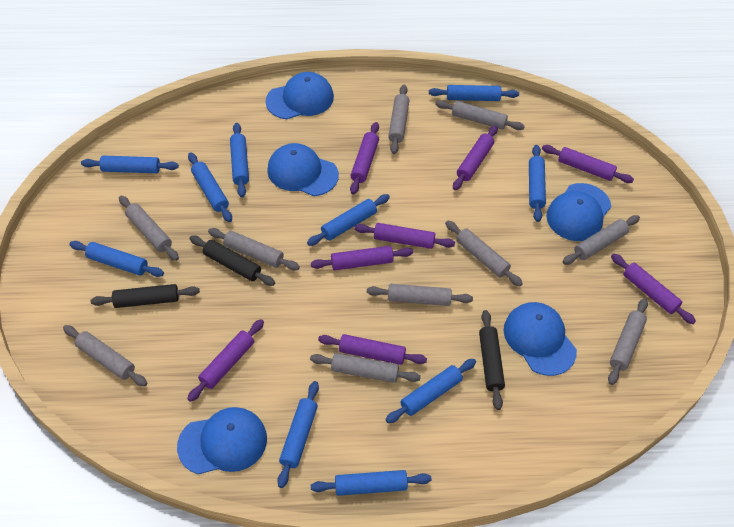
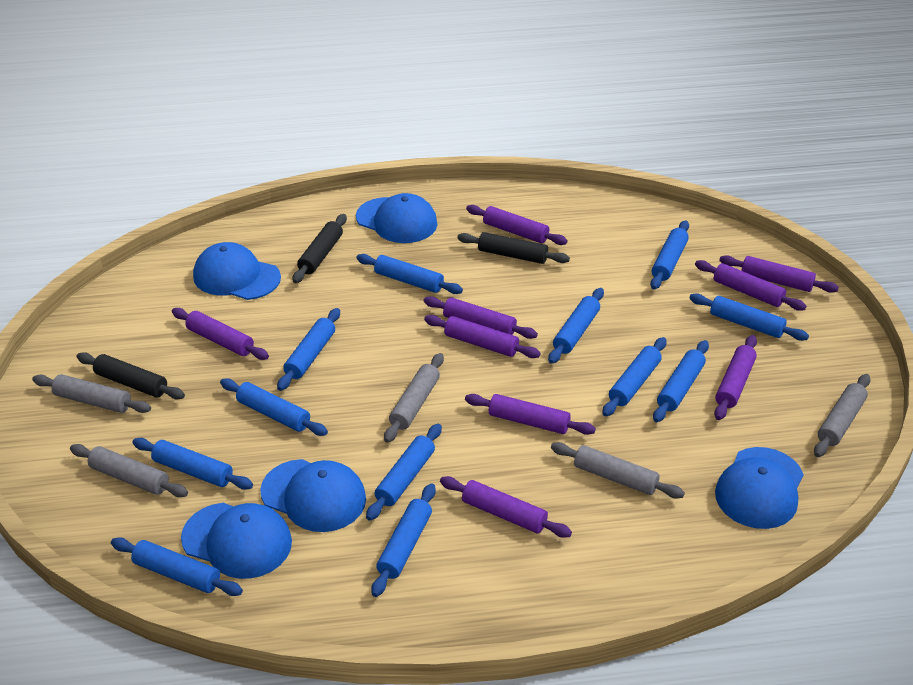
blue rolling pin: [69,241,164,277] [81,156,179,173] [188,152,232,222] [230,123,249,198] [277,381,319,488] [307,194,390,246] [311,470,432,496] [386,359,476,423] [429,85,519,101] [529,145,546,222] = 10 -> [111,537,243,596] [132,438,253,490] [220,378,328,436] [277,308,340,391] [356,254,463,294] [366,424,442,521] [371,483,436,597] [548,288,604,364] [603,337,667,416] [650,220,689,290] [653,340,709,422] [689,293,809,341] = 12
grey rolling pin: [63,325,147,386] [119,196,179,261] [208,228,300,271] [310,353,421,383] [367,284,473,306] [388,84,410,154] [435,100,525,130] [445,221,523,286] [563,215,640,265] [608,298,648,385] = 10 -> [32,374,151,413] [70,444,188,497] [384,353,444,443] [551,442,685,498] [814,374,871,457] = 5
purple rolling pin: [187,319,264,402] [311,246,413,270] [318,334,427,365] [350,122,379,195] [354,223,455,249] [453,125,498,190] [542,145,634,183] [611,254,696,324] = 8 -> [172,308,269,360] [424,296,538,339] [424,315,541,358] [440,476,572,538] [465,394,596,435] [466,205,568,245] [695,260,807,311] [714,335,757,420] [719,255,839,293] = 9

